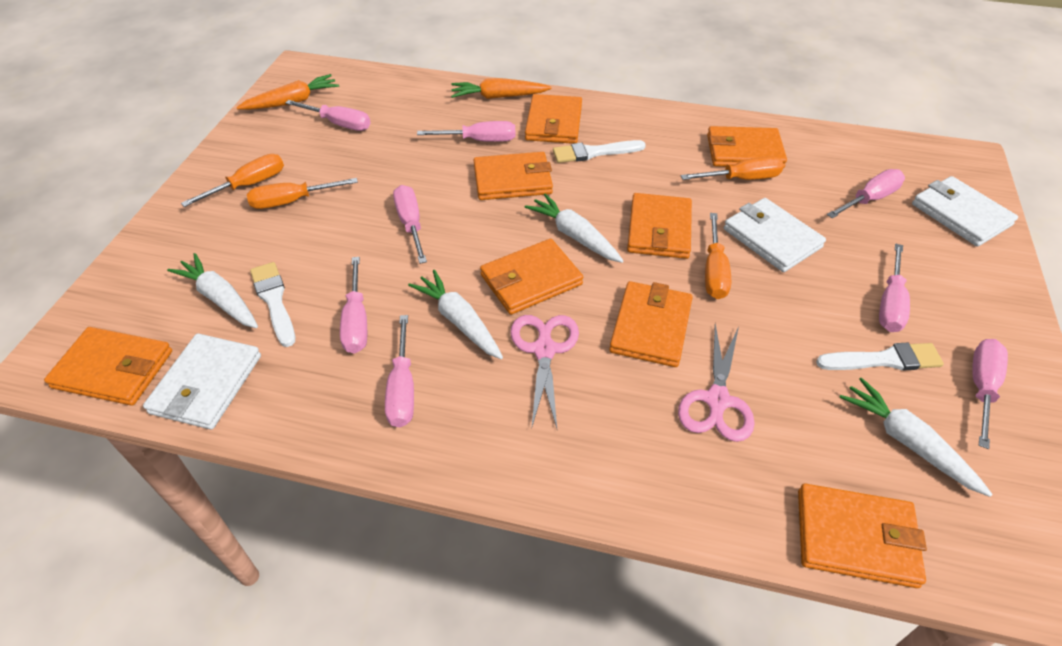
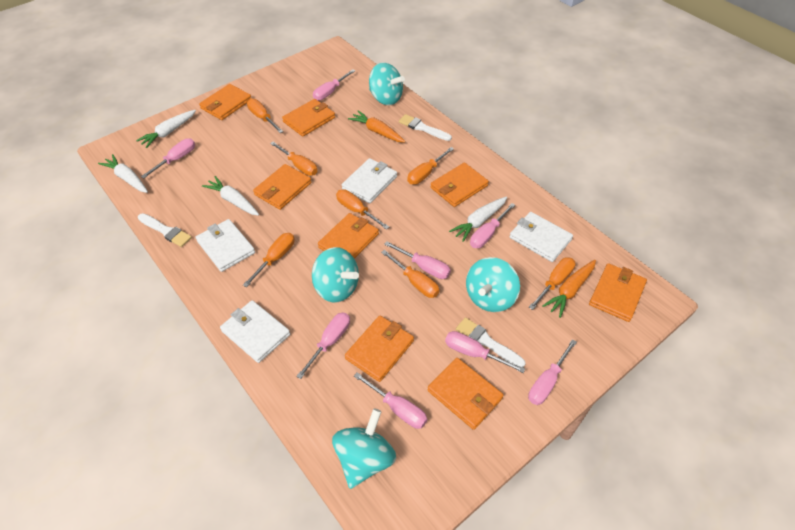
orange screwdriver: [181,154,284,207] [247,178,358,209] [681,156,784,180] [705,213,731,299] = 4 -> [243,233,294,287] [247,99,283,133] [270,142,317,176] [336,189,389,230] [381,250,439,298] [407,147,454,185] [529,257,576,310] = 7
pink scissors: [510,315,579,429] [678,324,755,442] = 2 -> none = 0
turquoise spinning top: none = 0 -> [312,247,359,303] [332,408,396,489] [369,63,405,105] [466,257,520,312] = 4
white wallet: [143,334,261,430] [724,198,826,272] [912,176,1018,247] = 3 -> [196,219,255,272] [220,300,290,363] [342,158,397,203] [509,212,573,262] = 4

